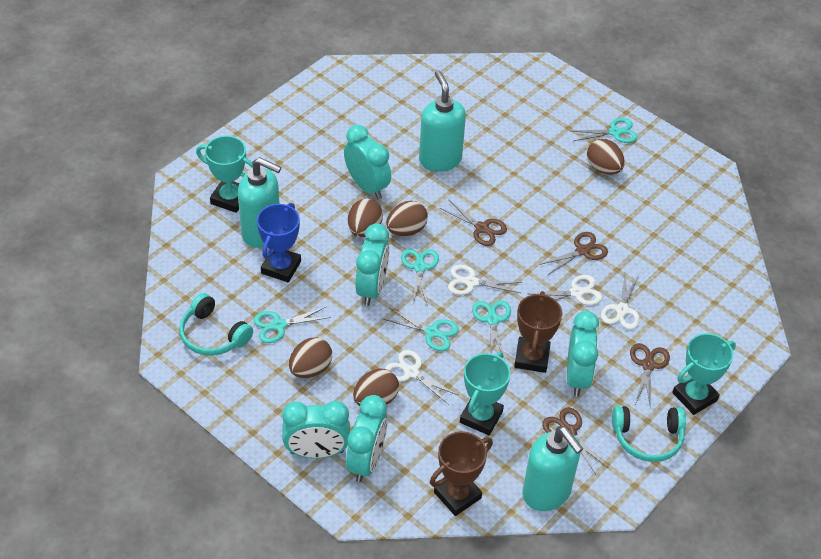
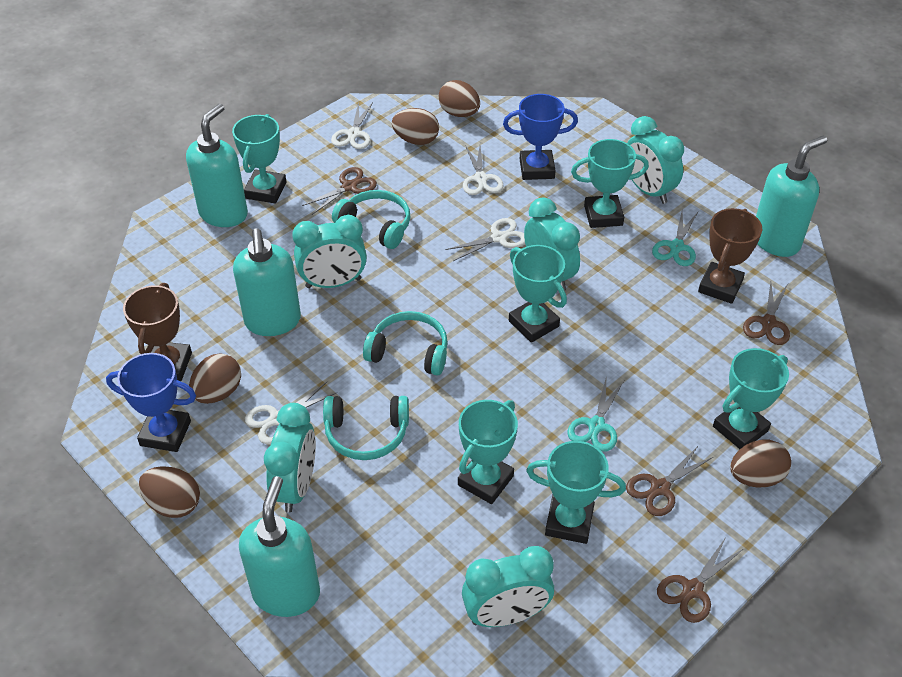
blue trophy: [257,203,301,282] = 1 -> [106,353,196,452] [503,94,578,180] = 2
turquoise headphones: [179,293,253,356] [612,406,686,462] = 2 -> [323,396,409,460] [332,190,410,249] [363,311,448,376] = 3
turquoise scissors: [253,306,331,343] [383,308,459,351] [401,249,439,306] [472,300,511,359] [572,118,638,143] = 5 -> [568,375,624,452] [652,211,698,266] = 2
turquoise soap dispenser: [238,157,281,248] [419,70,466,172] [522,426,583,511] = 3 -> [186,104,248,227] [233,228,301,336] [239,476,320,617] [756,136,827,257] = 4
turquoise trophy: [196,136,253,213] [460,352,511,435] [672,333,736,415] = 3 -> [232,114,287,204] [458,400,518,504] [509,245,567,343] [526,441,626,544] [571,139,649,228] [713,348,789,449] = 6

